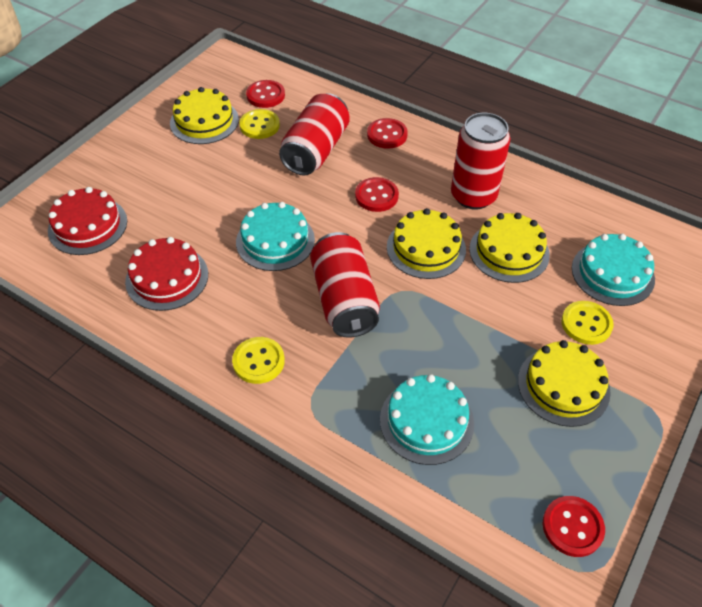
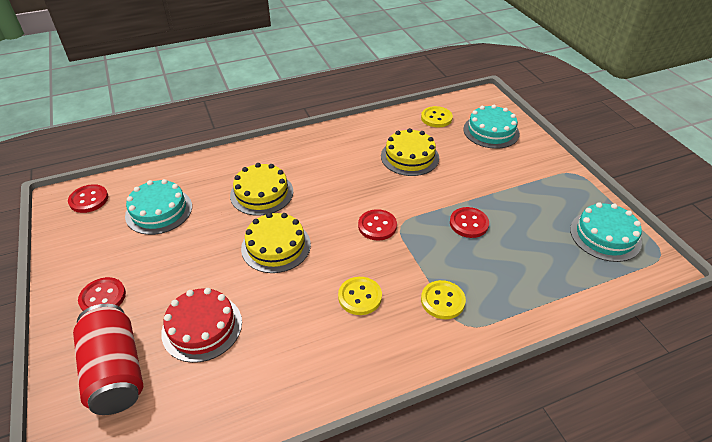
red cake: [48,187,127,255] [125,237,208,311] = 2 -> [161,288,242,363] = 1
red can: [279,93,350,175] [310,232,380,338] [451,113,511,209] = 3 -> [73,304,143,415] = 1
yellow cake: [170,87,239,144] [387,208,466,279] [469,213,550,283] [518,340,611,427] = 4 -> [230,163,293,216] [241,213,311,273] [381,128,439,176] = 3

